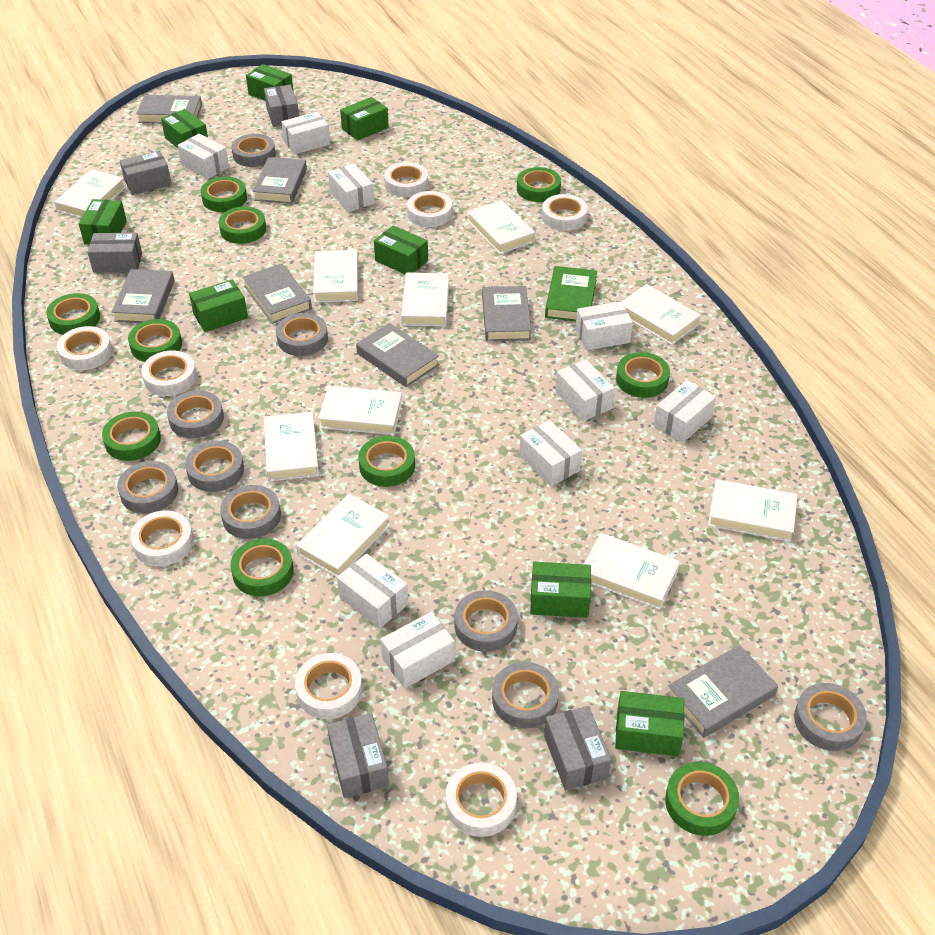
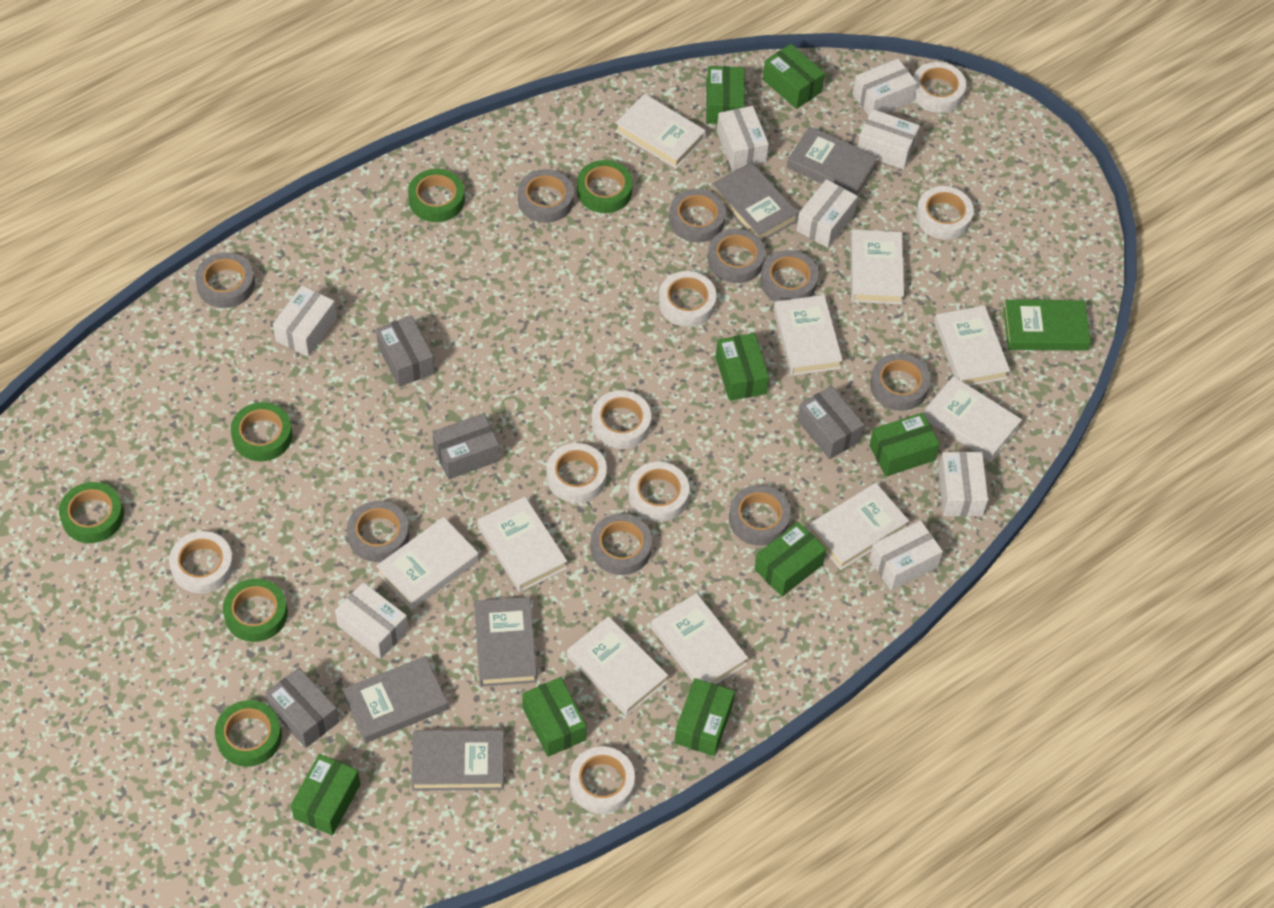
green tape: [46,293,100,335] [102,411,161,461] [128,319,182,362] [201,177,247,212] [219,207,266,244] [230,539,294,596] [358,436,415,487] [517,167,561,202] [616,352,670,398] [665,762,739,836] = 10 -> [59,482,124,543] [215,700,282,767] [223,579,288,642] [231,402,293,461] [408,169,465,222] [577,160,633,213] = 6
grey book: [112,269,175,323] [136,95,202,124] [243,263,312,324] [253,157,307,204] [356,323,439,387] [482,286,531,341] [666,645,778,738] = 7 -> [342,656,448,743] [411,730,504,791] [474,597,537,687] [711,162,798,241] [787,126,878,195] = 5
grey box: [88,233,142,273] [120,151,172,195] [264,85,299,127] [327,713,389,798] [544,706,612,790] = 5 -> [265,668,339,748] [376,316,435,387] [432,414,500,479] [797,386,864,459] = 4
white box: [178,133,229,179] [281,112,330,154] [328,164,374,212] [337,554,408,629] [380,612,455,688] [519,420,582,486] [556,359,615,421] [575,301,633,350] [654,380,716,443] = 9 -> [273,285,337,357] [335,582,408,659] [717,106,769,170] [796,179,858,248] [853,58,917,115] [858,109,920,169] [869,520,943,591] [938,452,988,517] = 8

